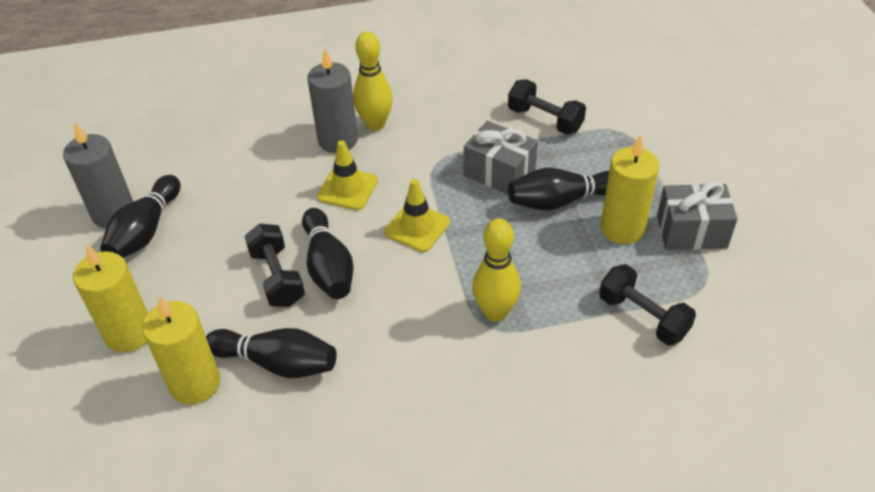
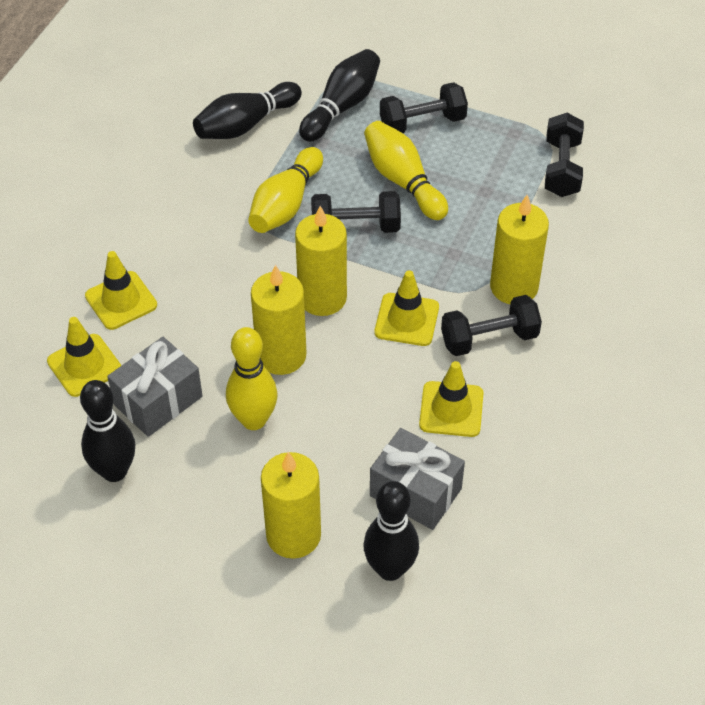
black dumbbell: [245,224,305,307] [508,79,586,135] [599,264,696,346] = 3 -> [311,191,401,233] [380,82,468,133] [441,295,542,356] [545,113,584,197] = 4
grey candle: [63,123,133,228] [307,49,358,153] = 2 -> none = 0
yellow bowling pin: [353,31,393,131] [472,218,521,322] = 2 -> [226,327,278,430] [248,147,323,233] [364,121,448,220] = 3
yellow candle: [73,244,148,353] [142,296,220,404] [600,135,660,244] = 3 -> [251,265,306,375] [261,452,321,559] [295,206,347,316] [490,195,549,304] = 4
yellow traffic cone: [317,140,378,210] [384,179,450,252] = 2 -> [47,317,121,397] [85,251,157,330] [375,270,439,346] [419,361,483,437] = 4

